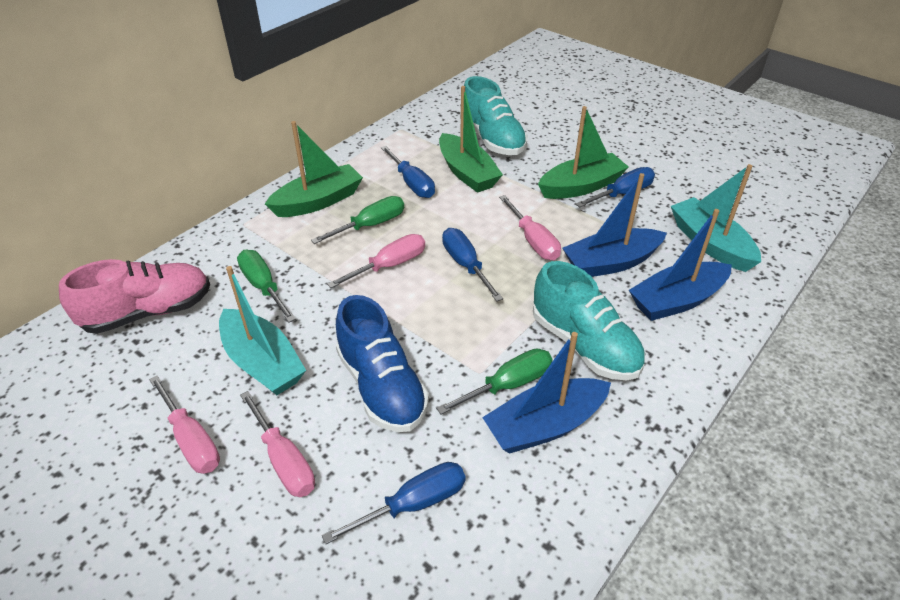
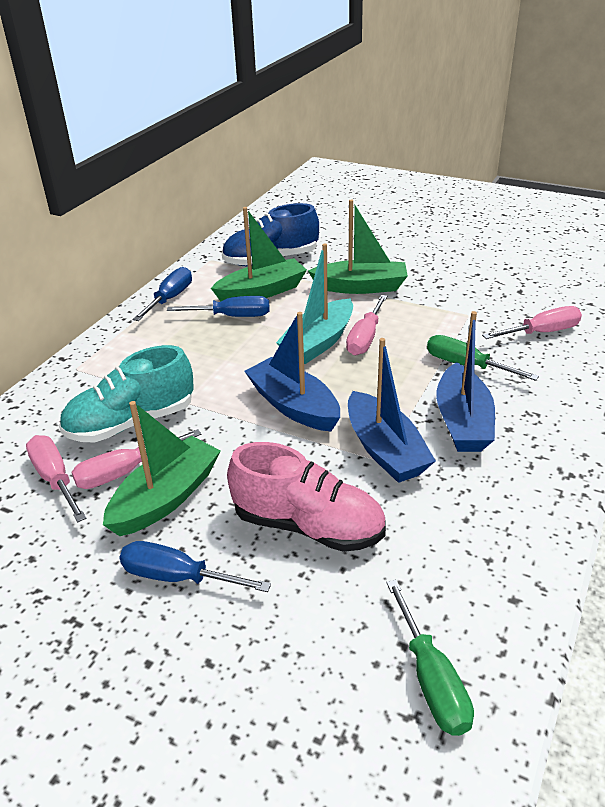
blue screwdriver: [322,462,466,544] [381,146,435,198] [442,228,503,302] [575,167,655,208] = 4 -> [119,541,271,592] [133,267,192,321] [167,296,270,317] = 3
green screwdriver: [237,250,296,322] [311,196,404,244] [436,348,553,414] = 3 -> [386,580,474,736] [427,335,539,381] = 2
turquoise boat: [219,266,306,395] [671,164,761,272] = 2 -> [276,243,353,364] = 1
turquoise shoe: [460,76,527,155] [533,261,645,380] = 2 -> [59,345,194,443] = 1

